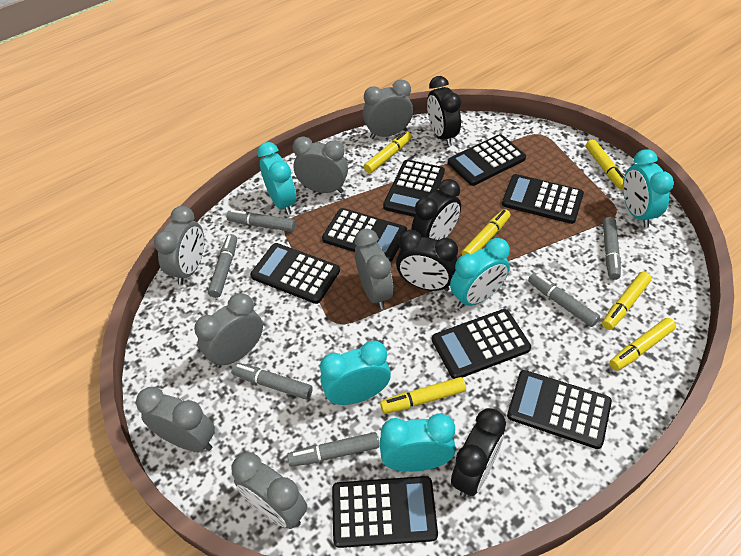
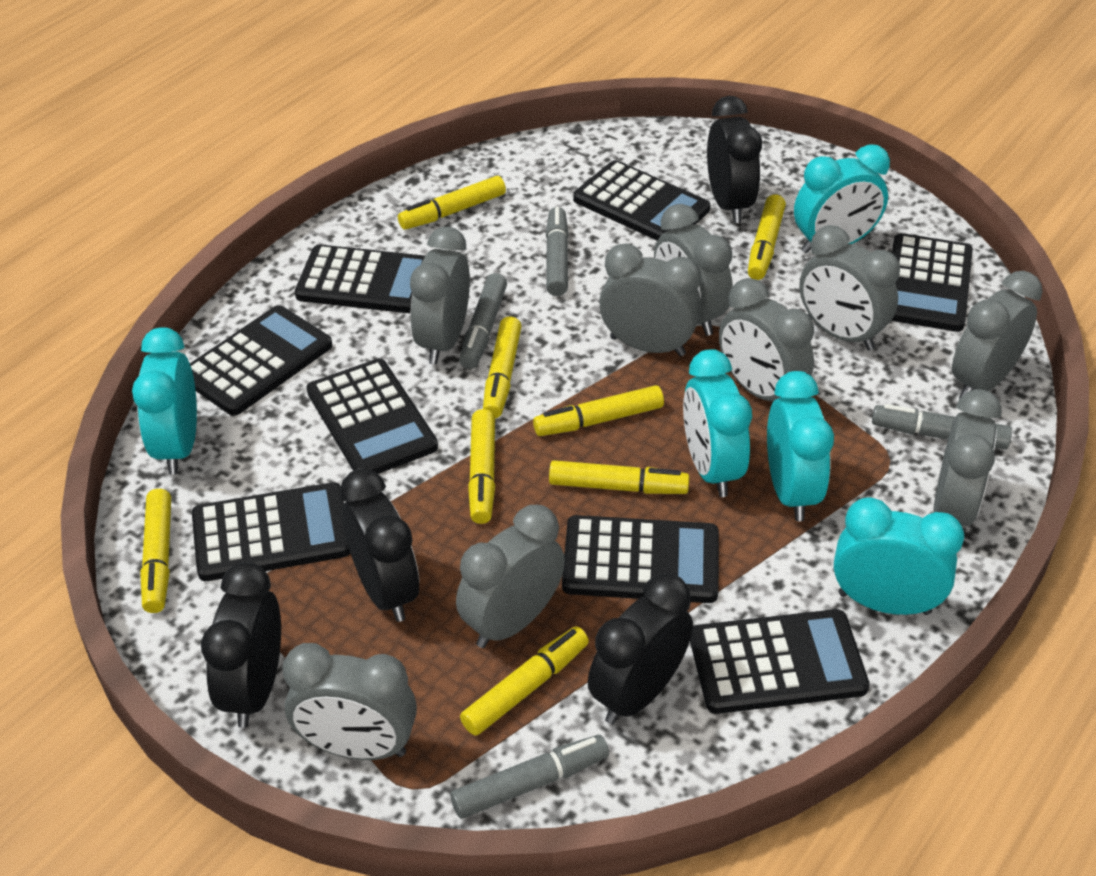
grey clock: [136,387,215,452] [154,206,204,285] [194,293,263,368] [232,452,308,529] [293,136,348,193] [354,229,393,309] [363,80,413,139] = 7 -> [283,643,417,760] [410,227,470,364] [456,505,565,648] [599,243,702,357] [654,204,733,336] [719,278,814,401] [799,225,900,351] [933,389,1002,526] [952,271,1042,398] = 9
grey marker: [208,234,237,298] [226,210,296,232] [231,363,313,400] [287,432,379,467] [528,273,600,327] [603,217,621,280] = 6 -> [450,735,609,819] [459,273,507,369] [546,207,569,296] [872,404,1012,449] = 4
yellow marker: [364,131,412,174] [380,377,466,414] [462,209,510,255] [586,139,624,190] [602,272,652,330] [610,318,676,371] = 6 -> [140,489,171,613] [398,176,506,229] [460,626,589,736] [468,409,495,524] [483,316,522,418] [533,385,664,436] [549,460,689,494] [748,195,786,280] = 8

